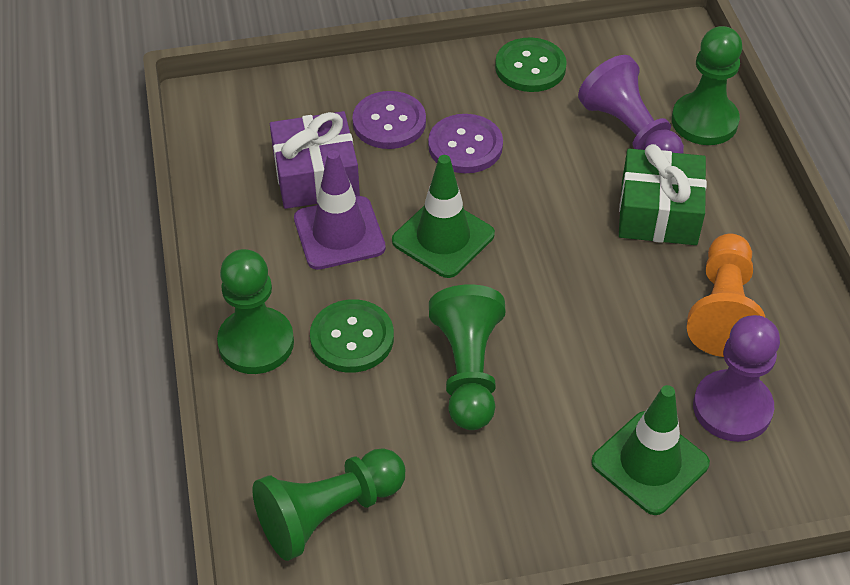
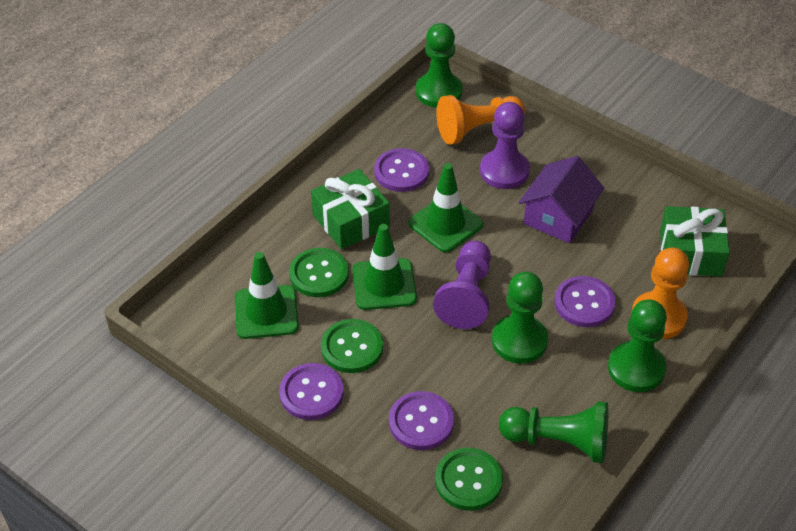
green button: [310,299,394,373] [495,37,567,92] = 2 -> [289,248,349,297] [321,319,383,373] [435,448,503,510] = 3
green gift: [619,144,707,245] = 1 -> [311,169,390,250] [660,206,730,276] = 2
green traffic cone: [392,155,495,278] [591,385,710,515] = 2 -> [235,252,299,339] [352,224,417,310] [408,163,483,253] = 3
orange pawn: [687,234,766,357] = 1 -> [436,95,525,145] [631,248,689,339] = 2
purple button: [352,91,426,149] [428,114,503,173] = 2 -> [279,363,344,420] [374,148,429,192] [389,391,454,450] [554,276,616,327] = 4
purple gift: [270,111,360,209] = 1 -> none = 0
purple house: none = 0 -> [518,156,604,243] = 1
purple traffic cone: [294,150,386,270] = 1 -> none = 0

